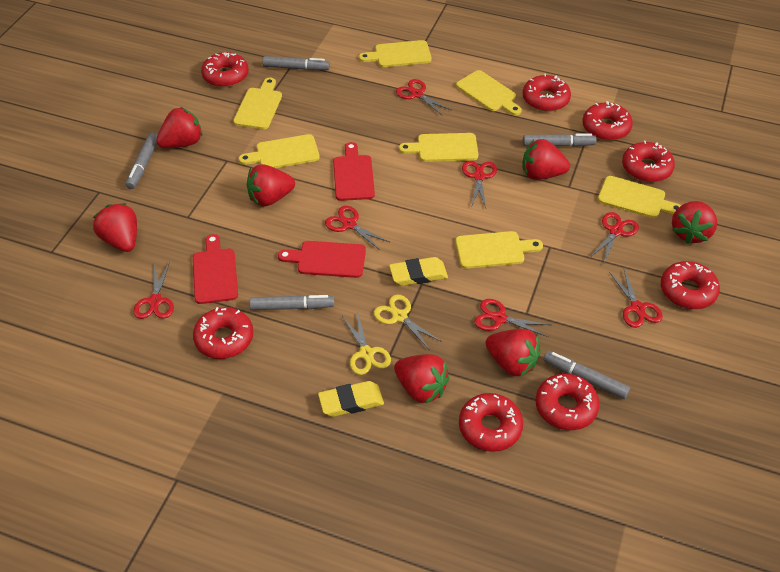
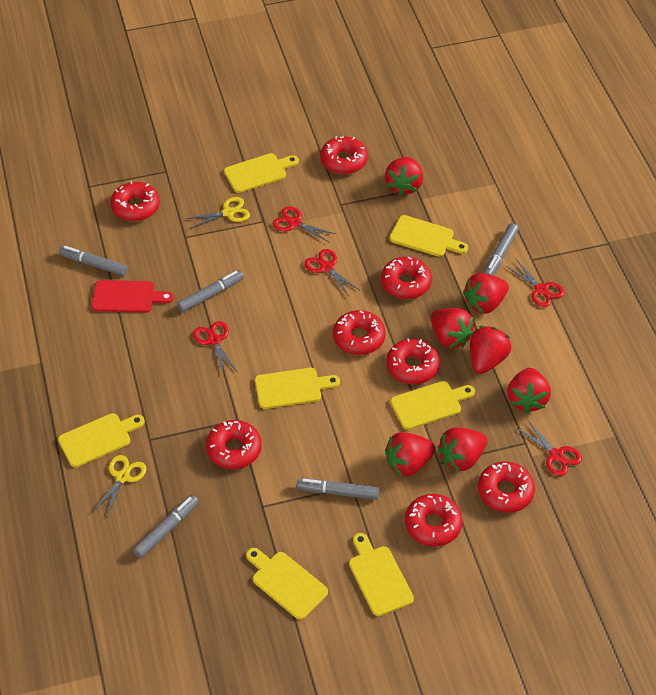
red cutting board: [193,234,238,304] [278,241,366,278] [333,142,375,201] = 3 -> [92,280,174,313] = 1
red scissors: [133,262,174,319] [325,206,389,250] [396,79,451,116] [462,161,497,208] [474,299,551,337] [590,212,639,263] [609,269,663,328] = 7 -> [193,321,237,373] [272,206,336,242] [304,249,359,296] [506,259,565,307] [516,419,582,476] = 5
yellow eraser: [318,381,384,417] [389,257,448,286] = 2 -> none = 0

